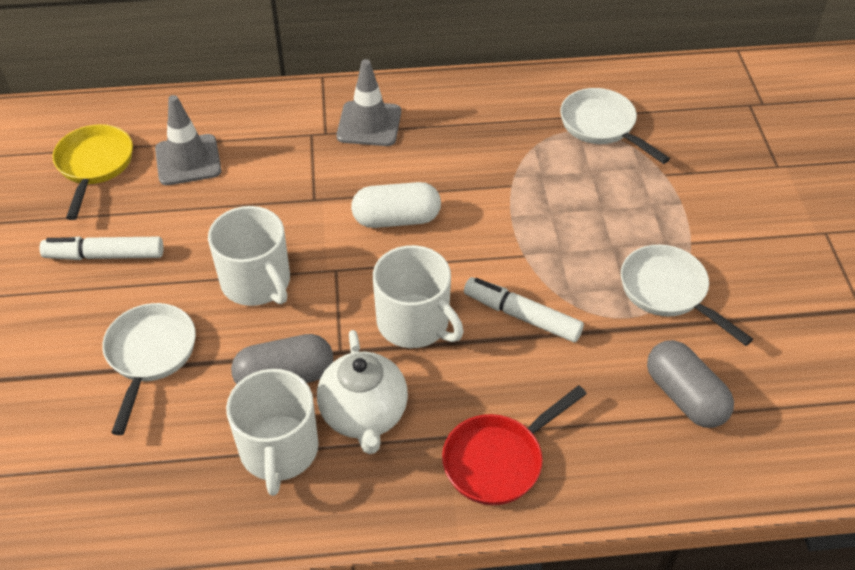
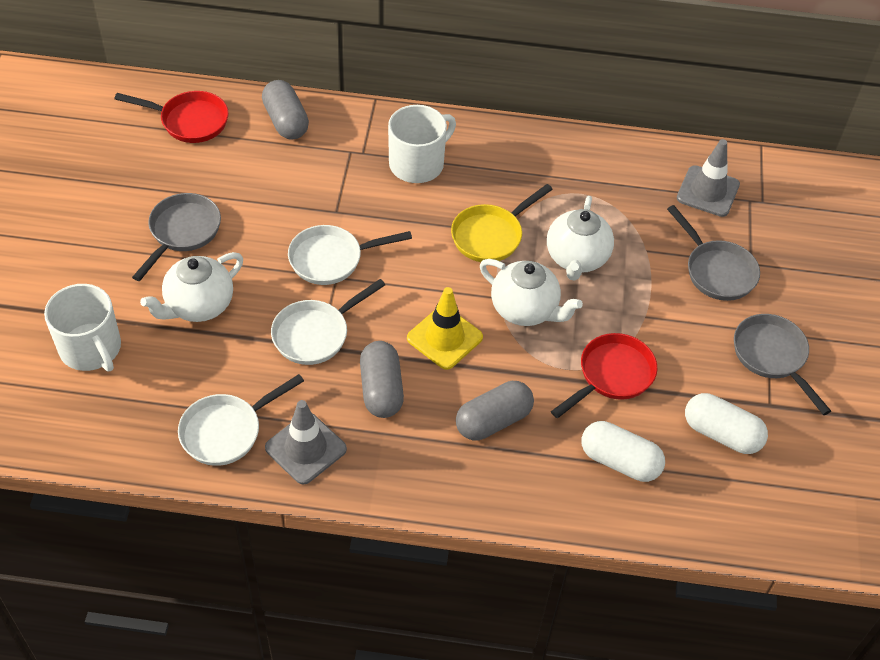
grey capsule: [231,334,333,384] [647,340,734,428] = 2 -> [262,80,309,140] [360,341,404,418] [456,381,534,441] = 3
grey pan: none = 0 -> [132,193,221,281] [667,205,760,301] [734,314,831,415] = 3
red pan: [442,385,587,505] = 1 -> [114,91,229,143] [551,333,657,418] = 2
white capsule: [351,182,441,228] = 1 -> [581,421,665,482] [685,393,768,454] = 2
white marker: [39,237,164,260] [464,277,584,342] = 2 -> none = 0
white mug: [208,206,290,306] [226,369,319,496] [373,245,464,348] = 3 -> [44,284,121,371] [388,105,456,183] = 2
white teapot: [317,330,408,454] = 1 -> [140,252,243,322] [480,259,583,326] [547,196,614,281] = 3
yellow traffic cone: none = 0 -> [407,287,483,370] = 1

